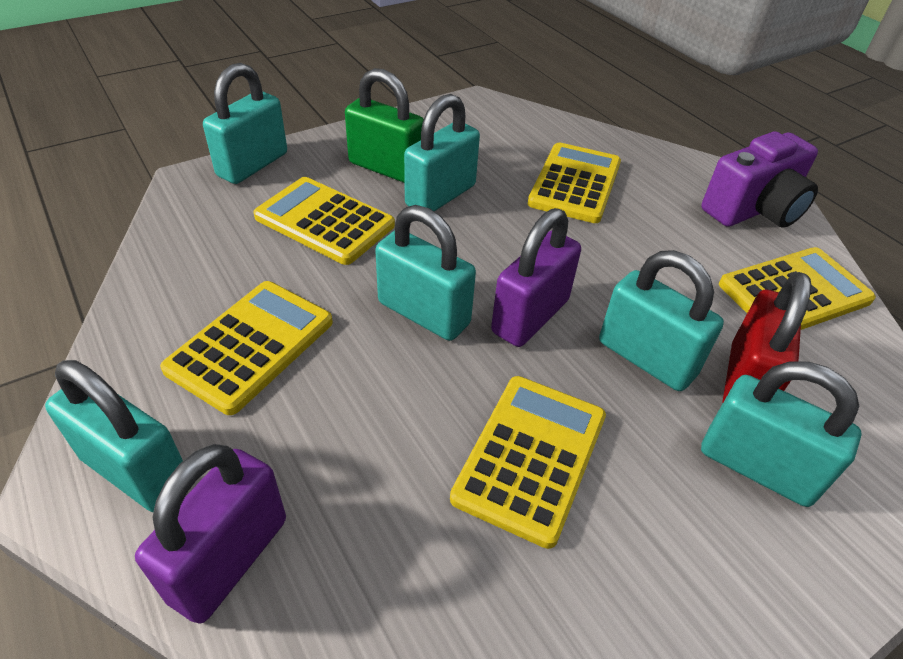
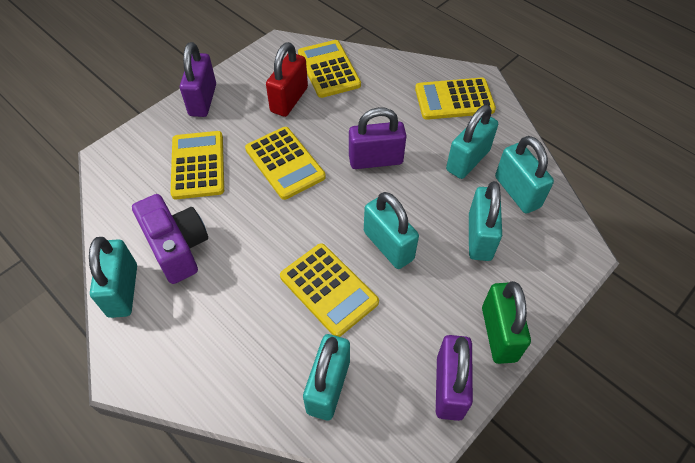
purple padlock: [135,444,286,624] [491,208,581,347] = 2 -> [180,42,216,117] [349,107,407,169] [436,335,473,421] = 3

